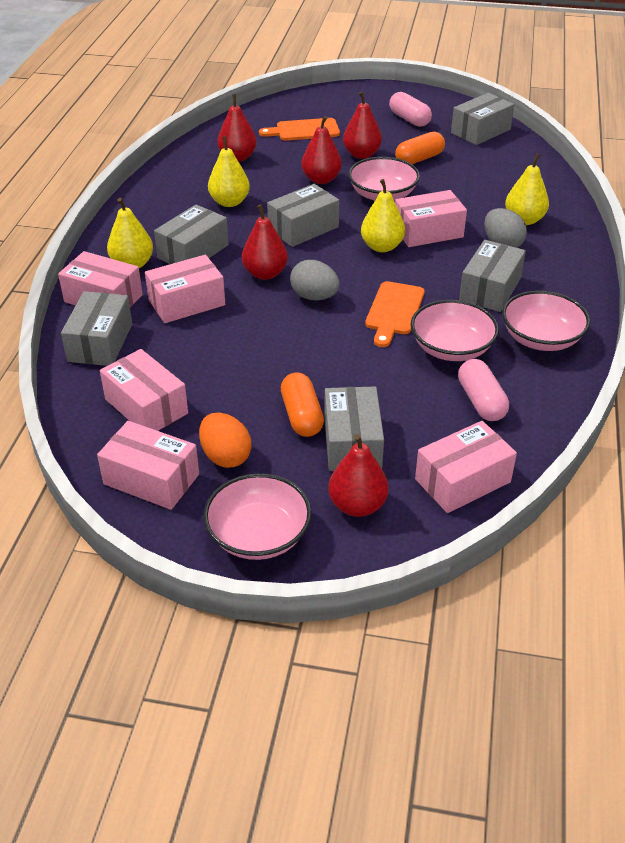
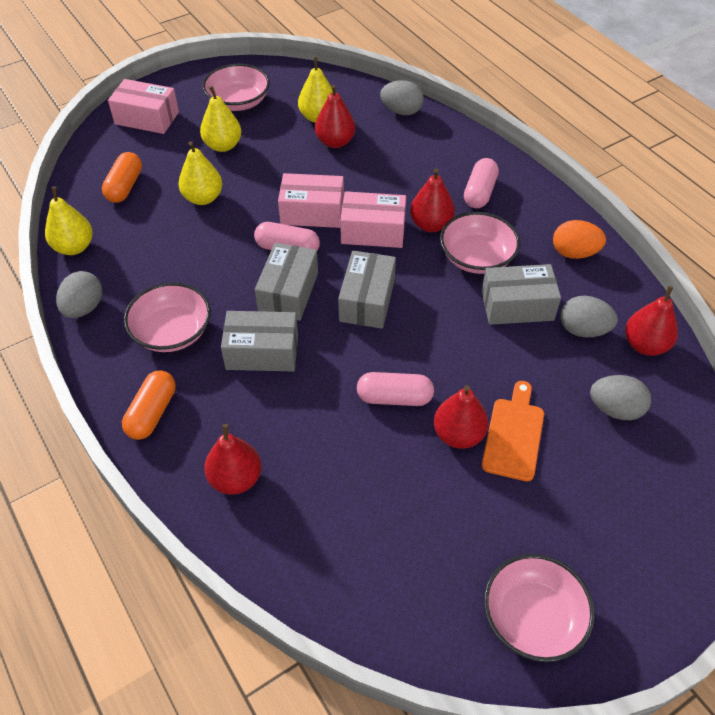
grey box: [61,291,132,366] [154,205,229,264] [267,184,339,247] [324,386,384,471] [451,93,514,145] [459,240,526,312] = 6 -> [221,311,298,372] [255,242,318,321] [338,251,396,329] [482,264,561,325] = 4
grey egg: [290,260,340,301] [484,208,527,248] = 2 -> [56,271,102,318] [380,80,424,115] [560,296,618,337] [590,375,651,420] = 4
orange cutting board: [259,118,340,141] [365,281,425,347] = 2 -> [482,381,544,481] = 1
pink box: [58,251,143,307] [97,421,199,510] [100,349,188,431] [145,255,225,323] [395,190,467,247] [415,421,517,513] = 6 -> [108,79,179,134] [278,173,344,228] [340,191,406,248] = 3
pink capsule: [389,92,432,127] [458,359,509,421] = 2 -> [254,222,320,250] [357,372,434,406] [464,158,499,208] = 3

